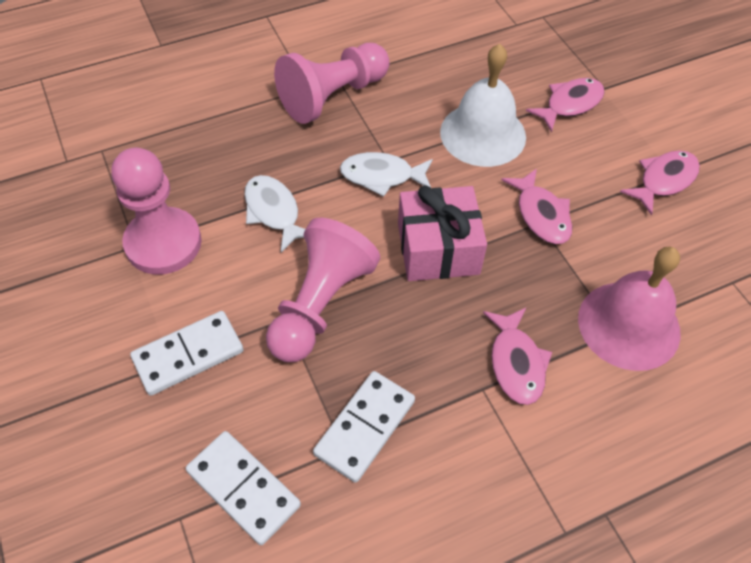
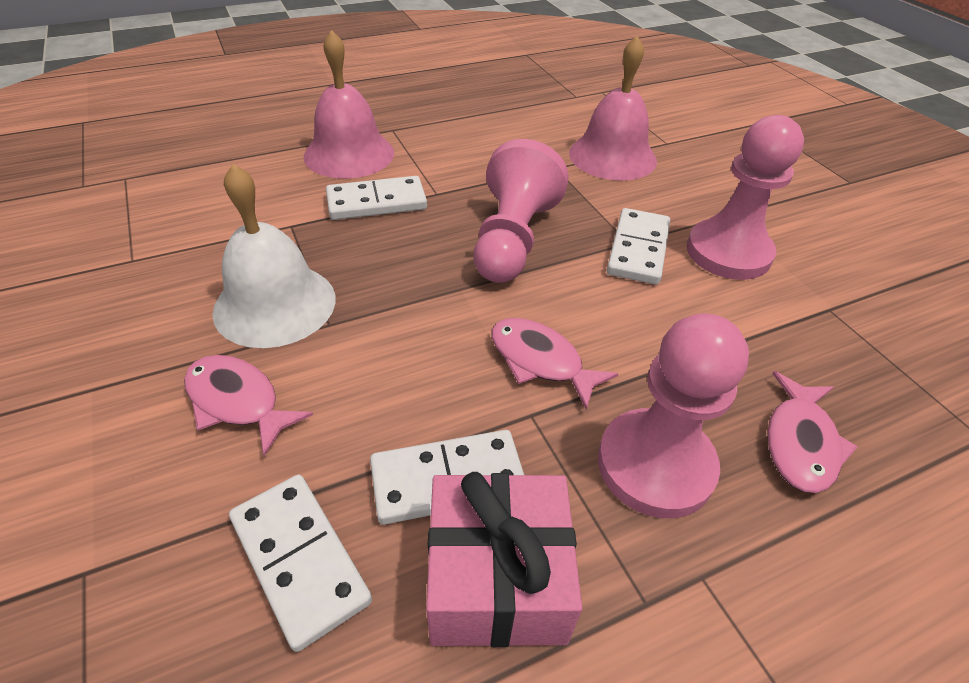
pink bell: [578,247,681,371] = 1 -> [304,30,394,179] [569,36,657,181] = 2
pink fish: [483,308,552,405] [501,168,572,244] [526,78,605,132] [620,150,700,215] = 4 -> [184,355,313,456] [491,318,619,410] [767,371,858,493] = 3
white domino: [130,311,243,396] [186,431,301,545] [313,371,415,483] = 3 -> [229,474,372,652] [326,176,427,220] [370,430,524,525] [607,208,670,284] = 4
white fish: [244,175,305,252] [340,152,433,197] = 2 -> none = 0

